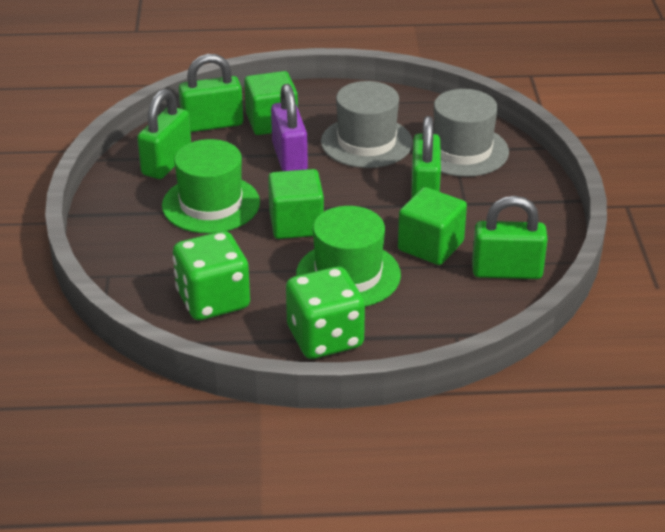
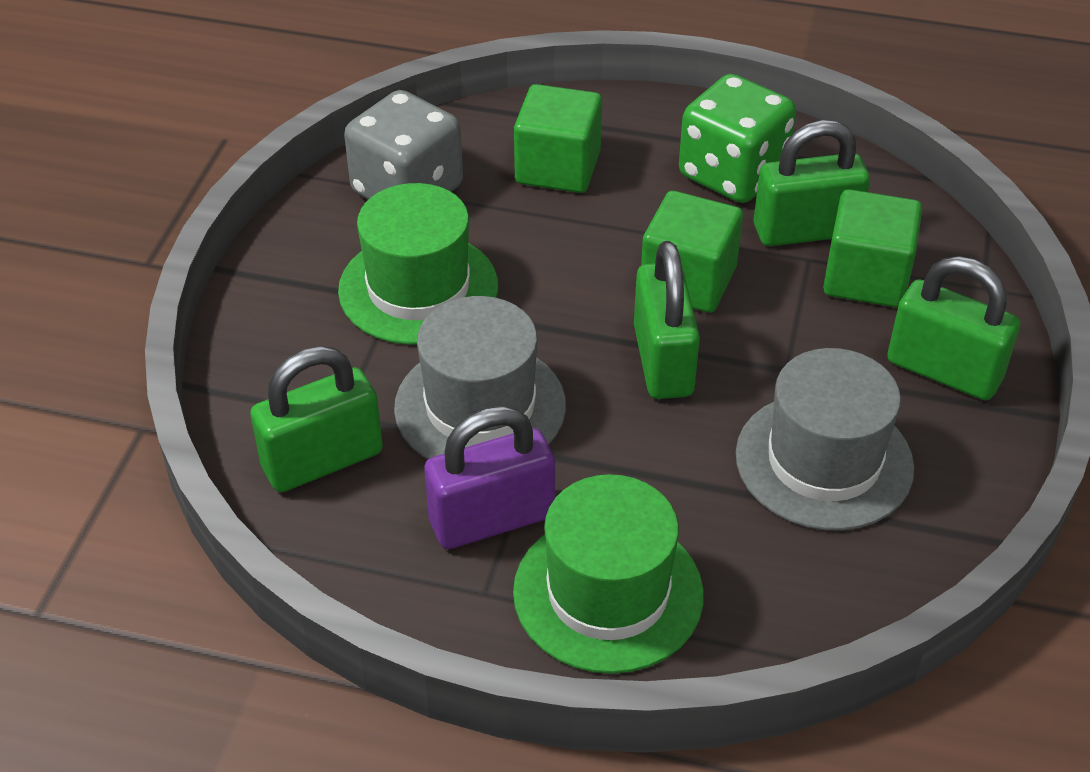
green dice: [173,231,250,320] [286,267,365,359] = 2 -> [679,74,796,203] = 1
grey dice: none = 0 -> [344,90,463,200] = 1

